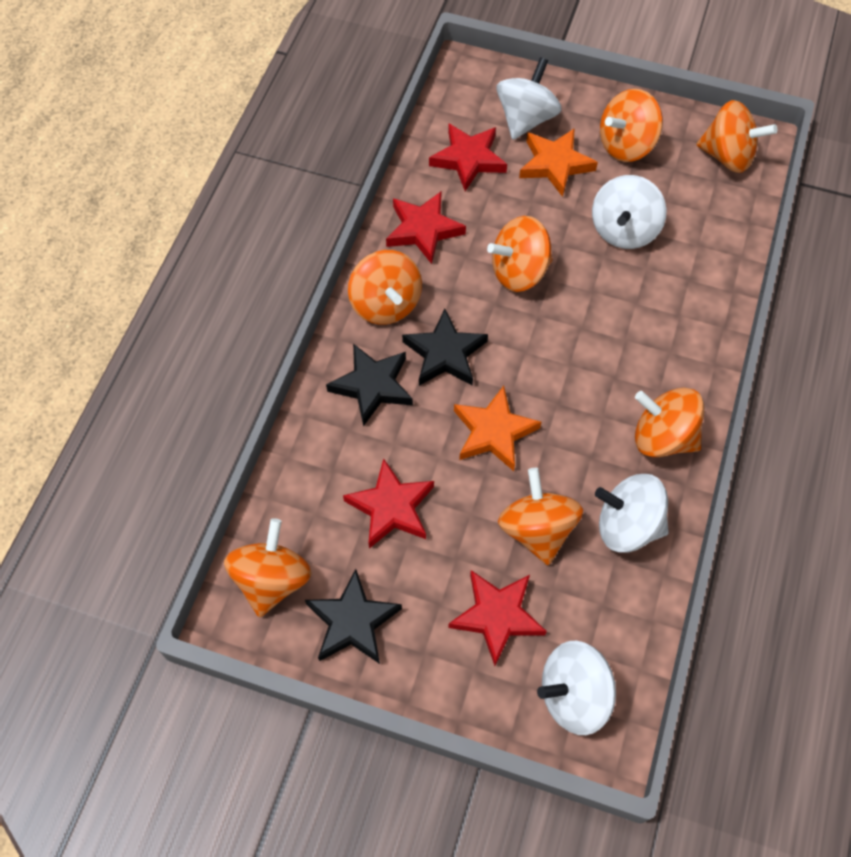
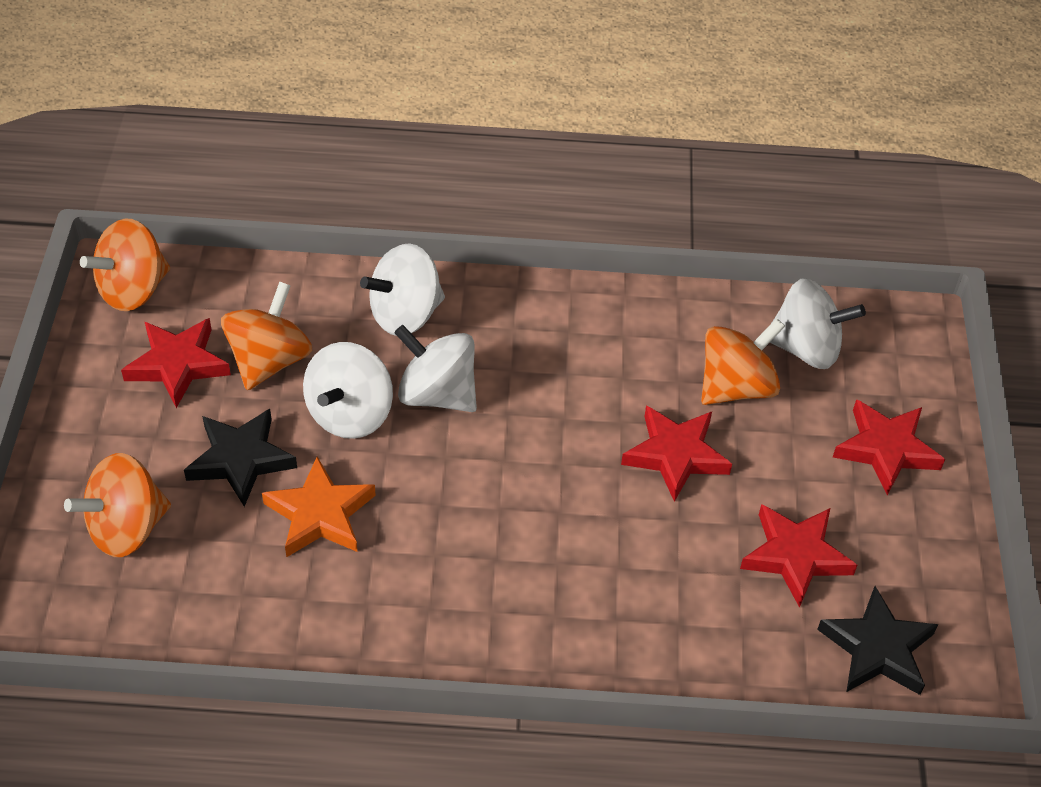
black star: [305,569,402,664] [326,344,413,426] [402,309,488,386] = 3 -> [184,409,297,507] [817,586,938,695] = 2
orange spinning top: [224,518,312,617] [348,250,422,325] [487,216,553,292] [498,468,583,565] [600,89,663,162] [635,388,705,457] [696,100,777,173] = 7 -> [64,453,171,557] [80,218,170,311] [221,281,312,390] [701,318,785,405] = 4
orange star: [454,386,542,471] [519,128,598,197] = 2 -> [262,457,376,557] = 1

